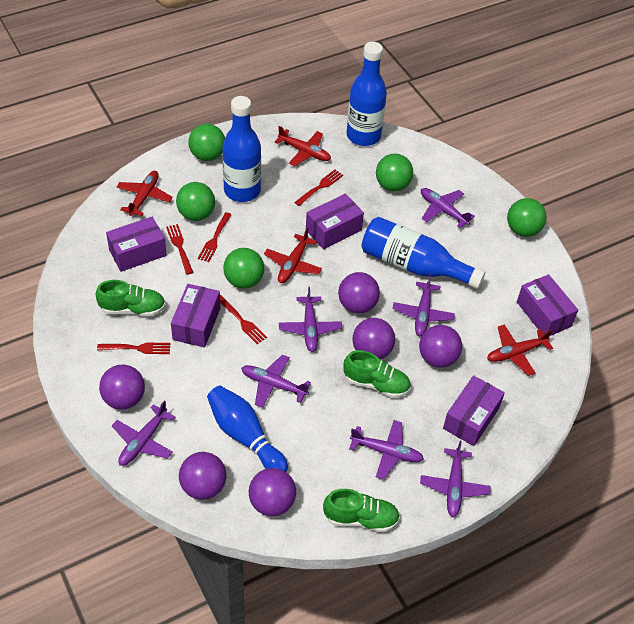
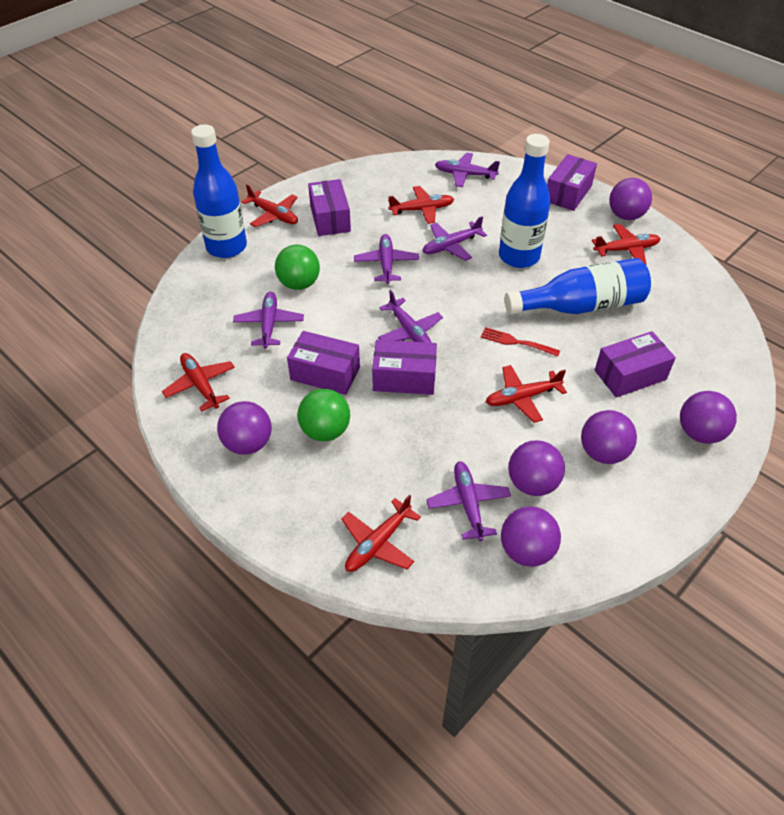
blue bowling pin: [207,385,288,472] = 1 -> none = 0
green ball: [176,182,215,221] [188,124,225,161] [223,248,264,289] [376,153,413,191] [507,198,547,237] = 5 -> [275,245,320,290] [297,389,350,441] = 2
green shoe: [96,280,165,316] [323,489,400,532] [343,350,411,398] = 3 -> none = 0
purple plane: [112,401,175,466] [241,354,311,408] [279,287,342,352] [349,420,424,480] [392,274,455,336] [420,441,490,517] [421,188,475,228] = 7 -> [233,292,304,349] [354,234,419,284] [378,290,443,343] [422,216,487,261] [426,461,511,541] [435,153,500,187] = 6
red fork: [97,342,171,354] [166,224,193,275] [198,212,232,262] [220,295,267,344] [294,170,343,206] = 5 -> [481,327,560,357] = 1
red plane: [116,171,173,216] [264,227,322,283] [275,126,331,166] [487,324,553,376] = 4 -> [162,353,235,411] [241,184,298,227] [341,495,421,572] [388,186,454,224] [486,365,567,423] [592,224,660,264] = 6

